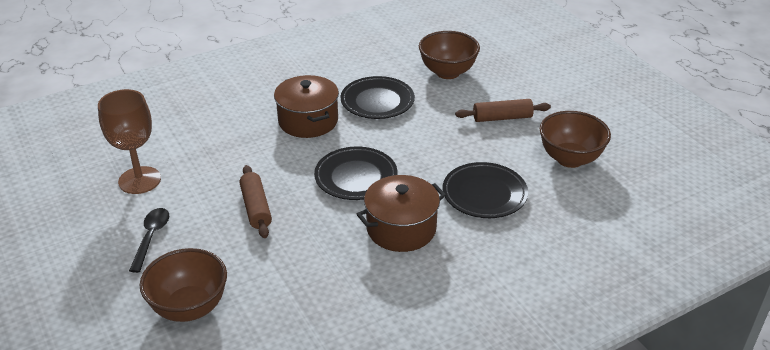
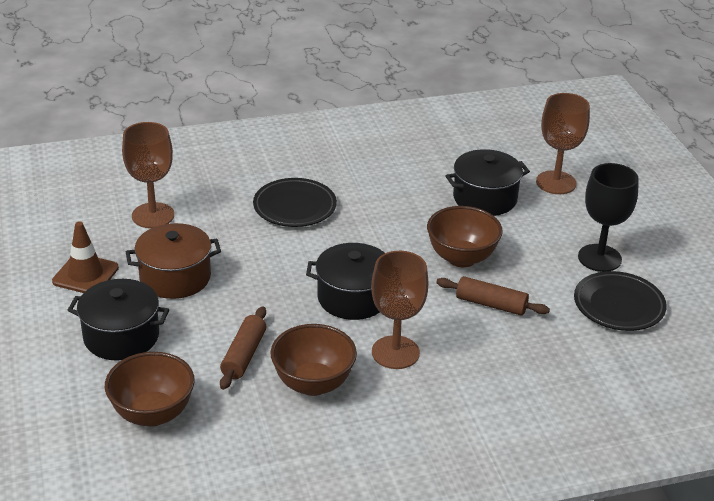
black goblet: none = 0 -> [578,163,639,272] = 1
black plate: [314,147,397,200] [341,76,415,119] [443,162,528,218] = 3 -> [253,178,337,227] [574,271,667,331] = 2
black pot: none = 0 -> [68,279,169,361] [306,243,385,320] [446,149,530,216] = 3
black spoon: [129,208,169,273] = 1 -> none = 0
brown goblet: [98,89,161,194] = 1 -> [122,122,174,228] [371,251,429,369] [536,93,590,194] = 3
brown pot: [274,75,339,138] [357,175,446,252] = 2 -> [126,223,221,299] = 1
brown traffic cone: none = 0 -> [52,221,119,293] = 1

